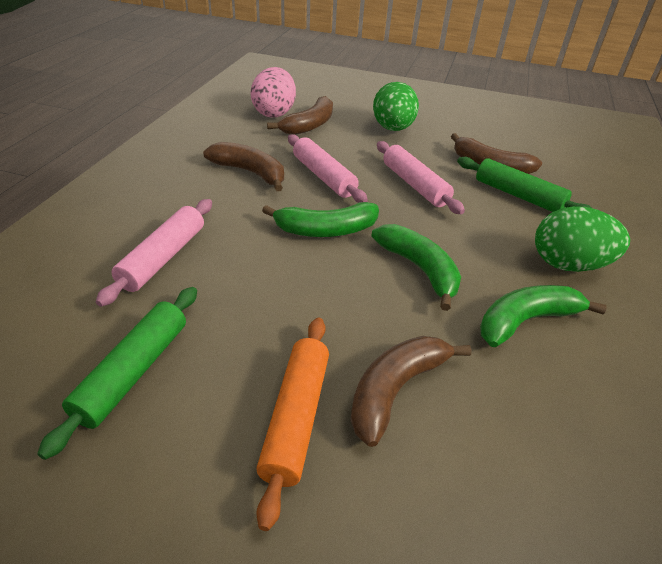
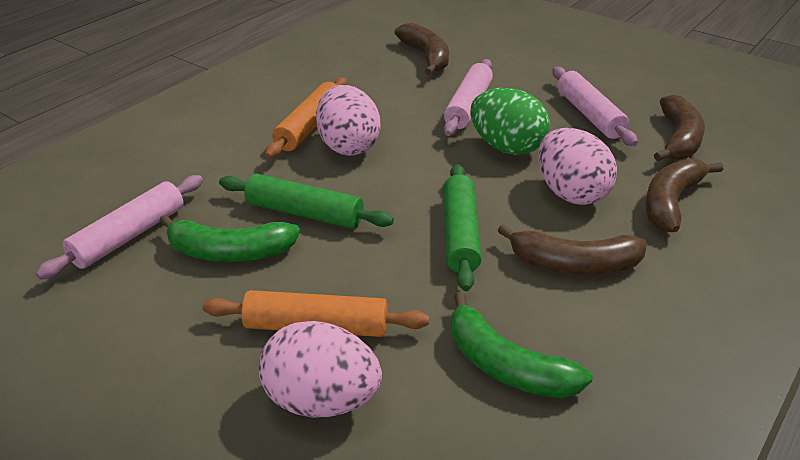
green banana: [262,202,379,237] [371,224,461,311] [480,285,607,347] = 3 -> [159,214,300,262] [451,292,593,398] = 2
green egg: [373,82,419,131] [535,206,630,272] = 2 -> [470,88,550,155] = 1
orange rolling pin: [256,318,329,531] = 1 -> [203,290,429,337] [265,77,347,159] = 2
pink egg: [251,67,296,117] = 1 -> [259,321,382,417] [316,85,380,156] [538,128,617,205] = 3

